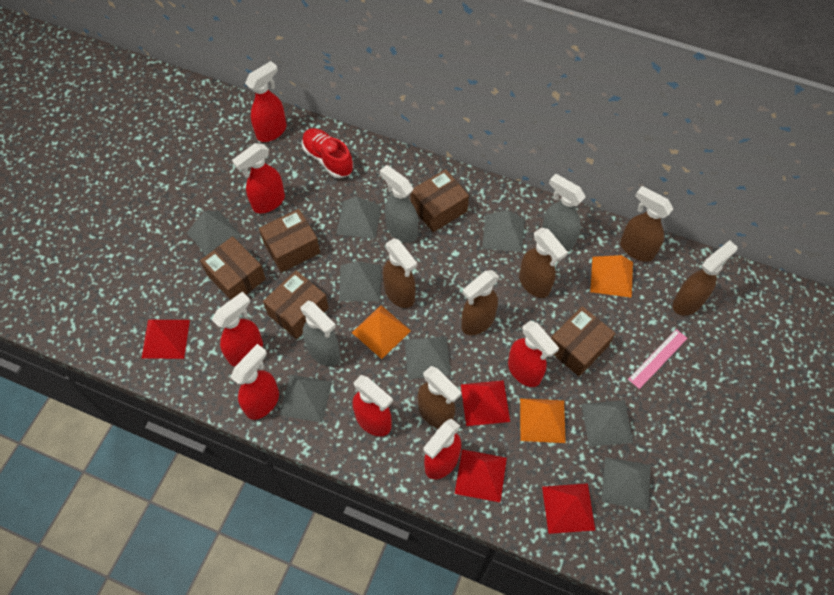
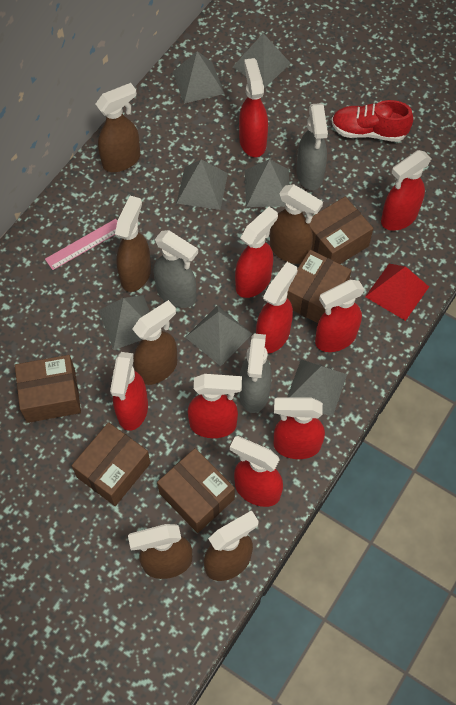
grey pyramid: [187,211,242,255] [279,374,332,423] [336,196,381,239] [339,261,381,301] [404,336,451,379] [482,210,525,252] [581,400,634,447] [601,457,651,510] = 8 -> [99,295,150,350] [173,51,225,104] [176,160,228,210] [185,306,252,366] [233,33,291,88] [245,159,290,207] [287,359,347,417] = 7
orange pyramid: [352,305,411,359] [520,398,566,443] [590,255,633,298] = 3 -> none = 0
red pyramid: [141,320,190,359] [455,449,507,503] [461,380,510,426] [542,483,595,534] = 4 -> [365,264,429,321] = 1
red spray bottle: [212,292,263,367] [230,344,279,420] [232,143,285,214] [245,61,287,142] [353,375,393,436] [423,419,461,480] [508,320,559,387] = 7 -> [110,352,148,431] [188,374,242,438] [230,436,283,507] [235,207,278,298] [239,58,268,157] [256,262,298,354] [274,397,325,459] [315,280,365,352] [381,150,432,231] = 9

